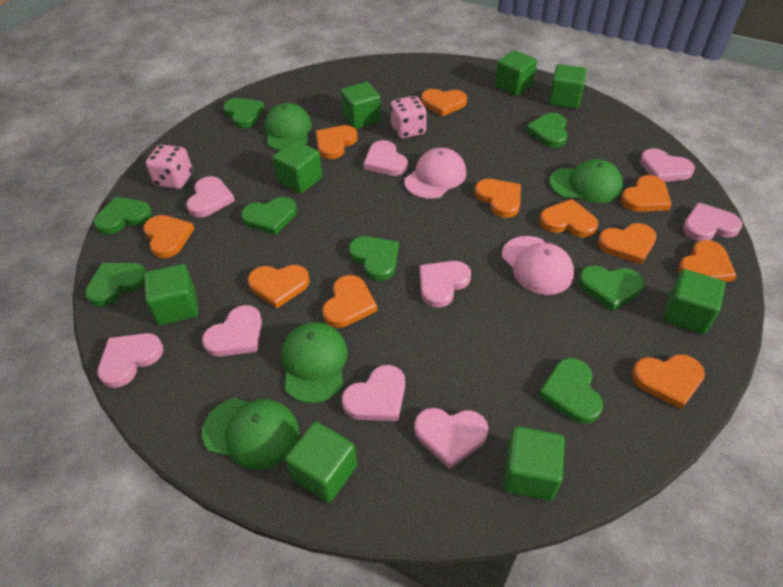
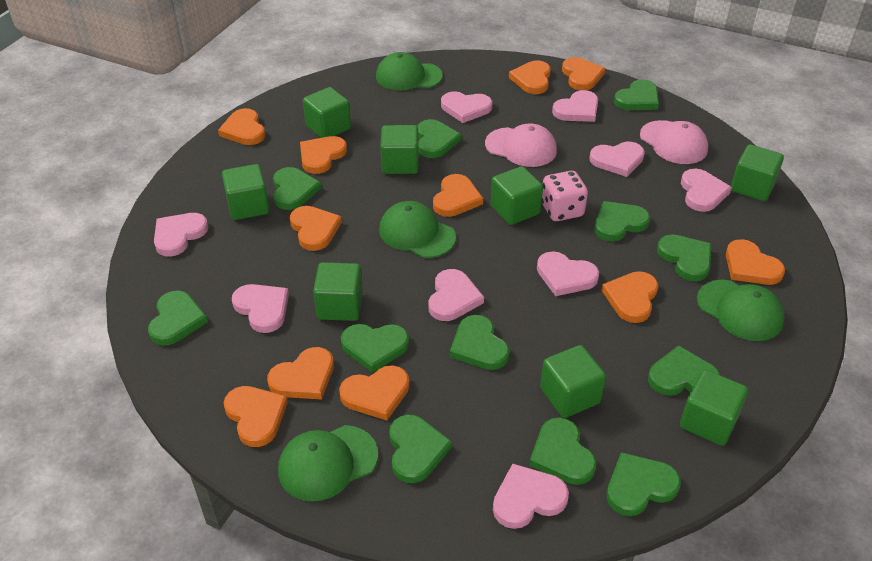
green heart: [85,263,146,307] [94,197,152,235] [223,98,264,128] [241,197,297,235] [349,236,399,281] [526,113,568,148] [539,358,603,424] [578,266,644,311] = 8 -> [148,290,208,346] [273,167,321,210] [341,324,409,373] [389,414,452,483] [417,119,461,158] [450,315,510,370] [529,417,597,485] [594,201,650,242] [606,452,681,516] [614,79,659,110] [648,345,720,396] [657,234,711,282] = 12
pink dice: [146,145,193,189] [390,96,427,139] = 2 -> [542,171,588,221] = 1

